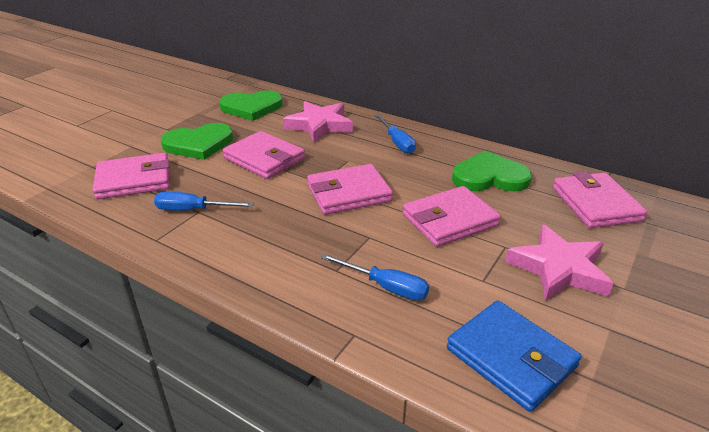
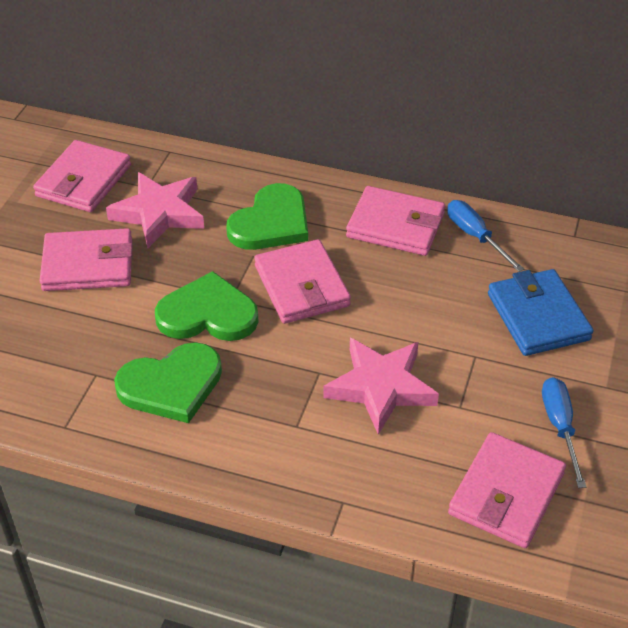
blue screwdriver: [154,192,254,211] [320,254,429,300] [375,114,416,154] = 3 -> [447,200,524,272] [542,377,586,488] = 2

